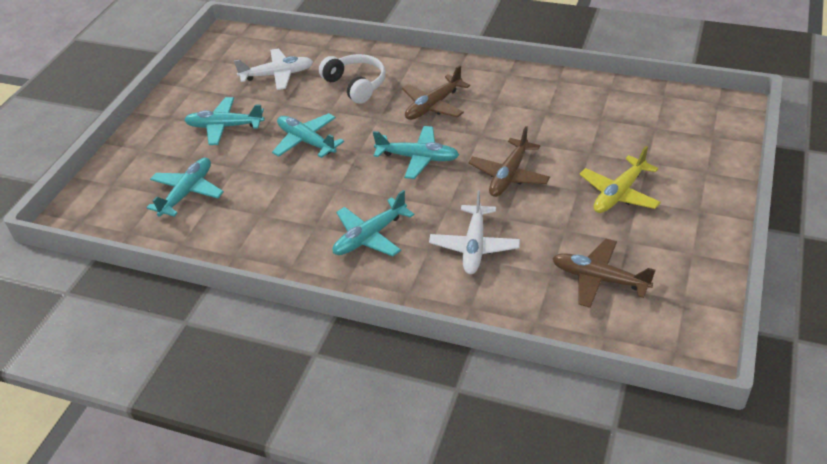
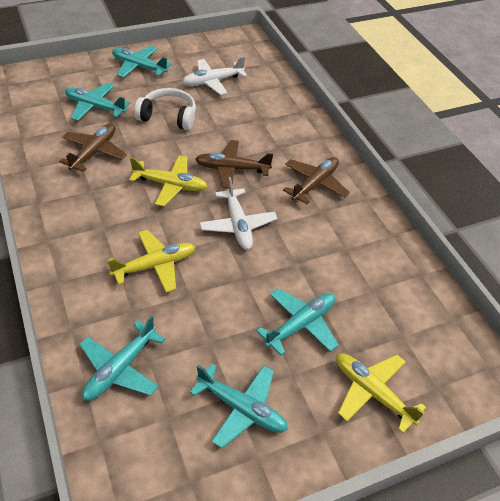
yellow plane: [580,146,661,213] = 1 -> [108,230,195,293] [129,155,208,206] [336,353,427,433] = 3

